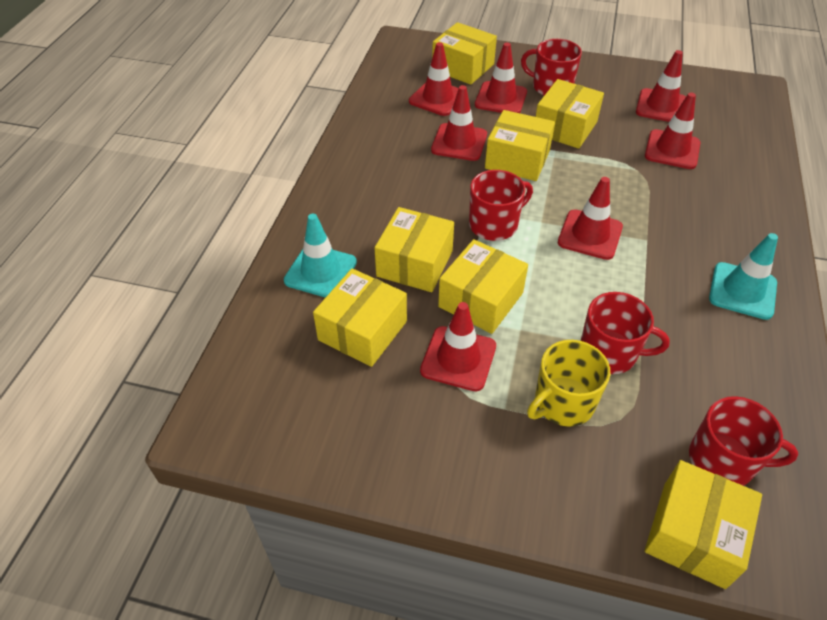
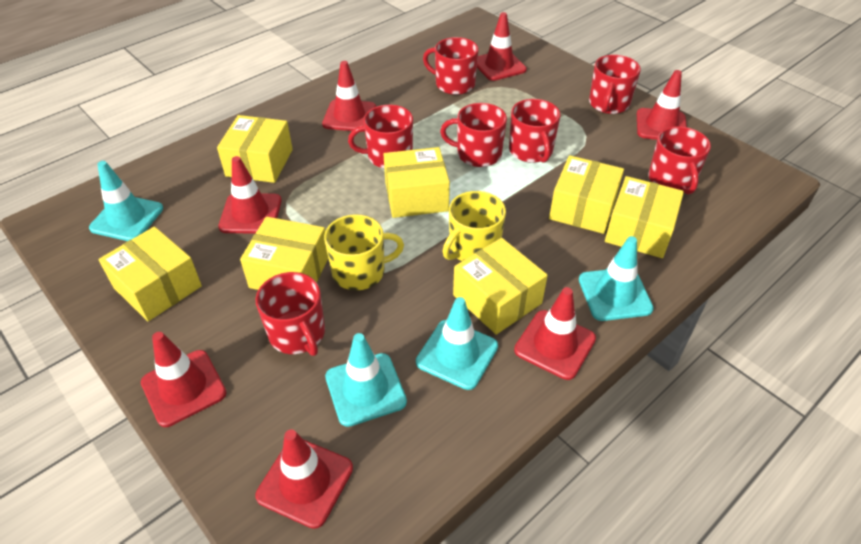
red mug: [469,170,533,241] [521,39,582,96] [581,292,670,374] [689,396,798,486] = 4 -> [256,272,325,356] [348,105,413,168] [423,37,479,95] [440,103,507,167] [509,99,561,163] [589,55,641,114] [648,126,711,194] = 7
turquoise traffic cone: [284,214,357,298] [709,233,778,320] = 2 -> [89,161,163,241] [325,333,407,427] [416,297,498,390] [579,236,654,321] = 4
yellow mug: [527,340,611,427] = 1 -> [324,214,404,290] [442,191,506,261] = 2

